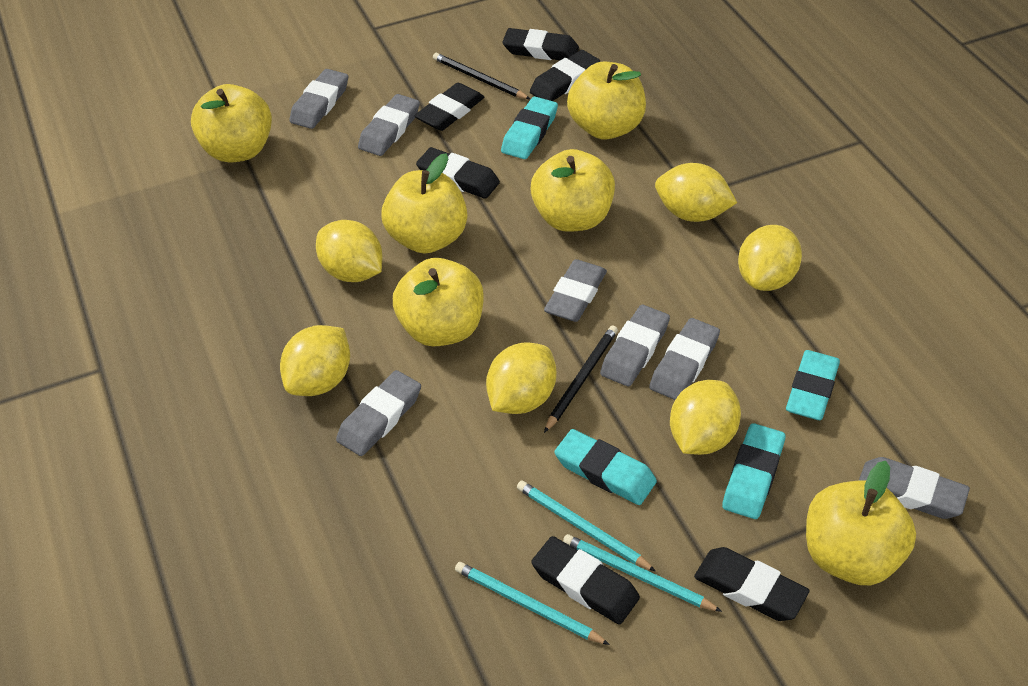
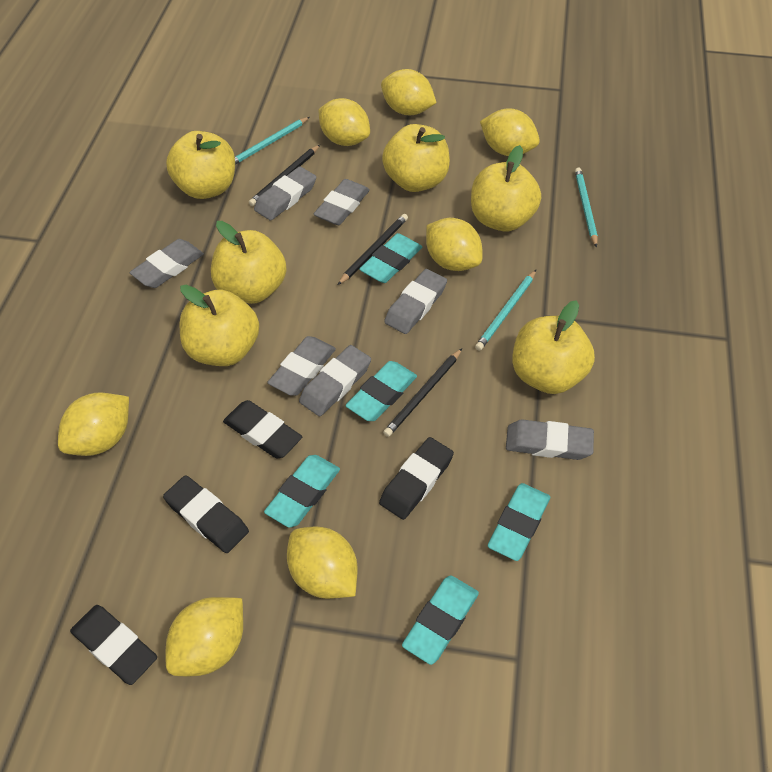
black eraser: [415,83,484,131] [416,147,500,199] [502,28,579,60] [530,50,600,101] [531,536,640,624] [694,547,810,621] = 6 -> [70,605,157,685] [163,475,249,553] [223,400,302,459] [379,437,454,520] = 4
black pencil: [433,53,530,99] [544,325,618,433] = 2 -> [249,145,320,206] [338,214,408,285] [383,348,462,437] = 3
turquoise eraser: [501,97,558,159] [554,429,657,505] [722,423,785,519] [786,350,840,420] = 4 -> [264,455,340,528] [346,361,417,421] [359,233,422,283] [402,575,479,665] [488,483,550,561] = 5
yellow lemon: [280,325,350,396] [316,220,382,282] [486,342,556,414] [655,163,737,222] [670,380,741,455] [738,225,802,291] = 6 -> [58,393,129,456] [166,597,243,676] [287,526,358,599] [319,98,370,146] [381,69,436,115] [426,218,483,271] [480,109,540,156] = 7

